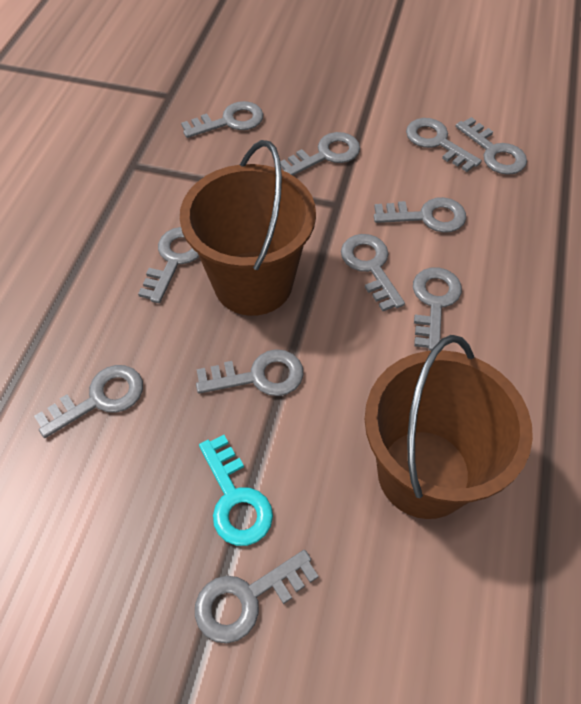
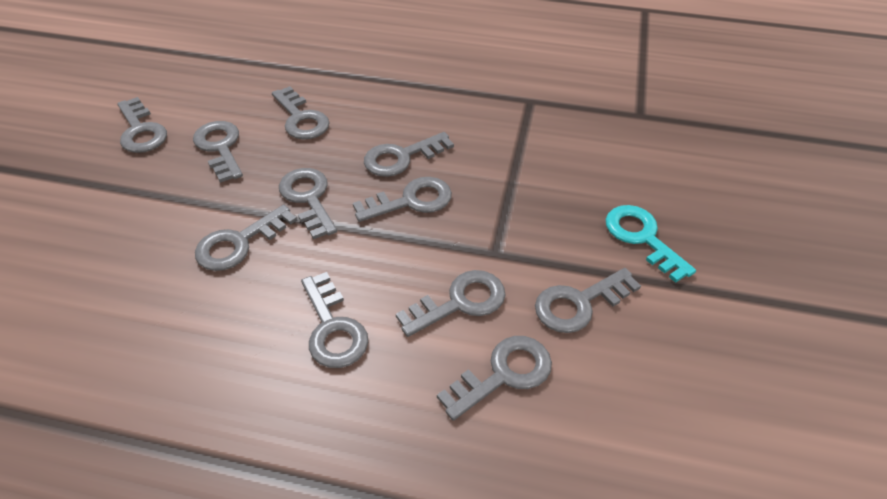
brown bucket: [180,140,316,316] [365,335,533,519] = 2 -> none = 0

